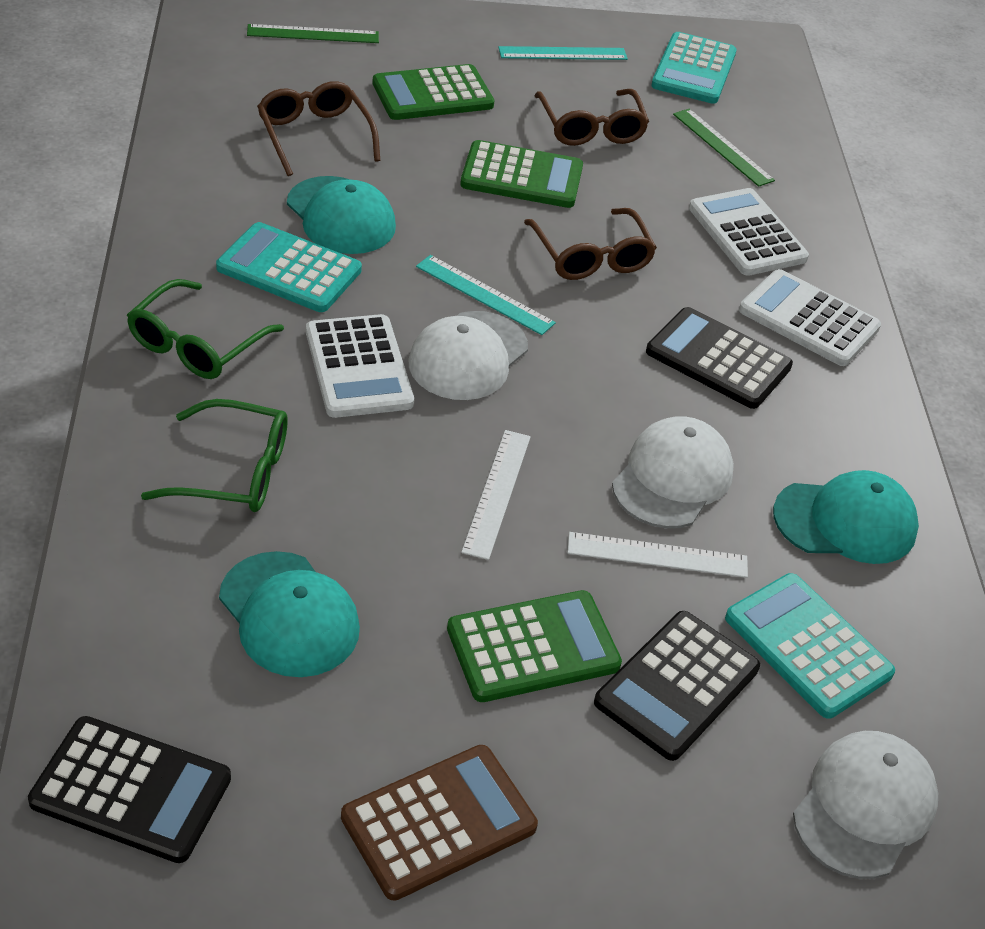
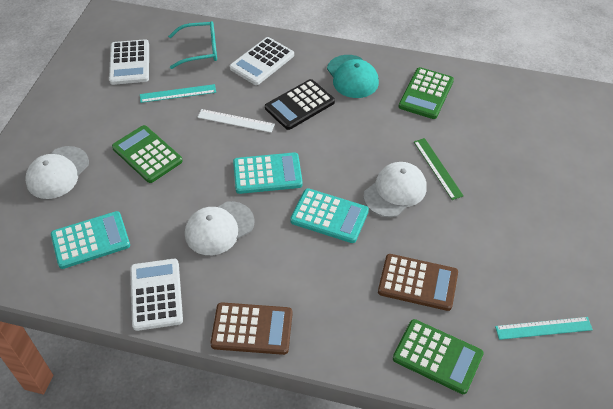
black calculator: [28,716,231,863] [594,611,760,761] [646,307,793,409] = 3 -> [265,79,335,130] = 1
brown calculator: [341,745,538,901] = 1 -> [210,302,292,355] [378,254,458,311] = 2
brown glasses: [257,81,380,176] [524,208,657,280] [534,89,649,146] = 3 -> none = 0
green glasses: [127,279,284,379] [141,399,288,512] = 2 -> none = 0
green ruler: [247,24,379,43] [673,109,775,187] = 2 -> [414,138,464,200] = 1
turquoise cap: [219,551,360,677] [287,176,396,254] [773,470,919,564] = 3 -> [327,55,379,98] = 1
turquoise glasses: none = 0 -> [168,21,217,69] = 1
white ruler: [461,430,531,560] [568,532,748,578] = 2 -> [197,109,275,133] = 1

